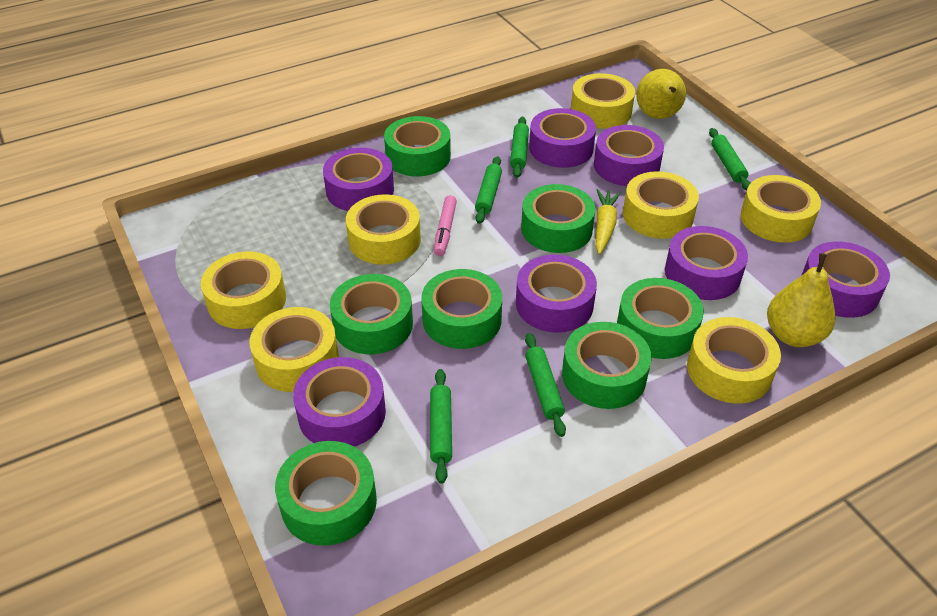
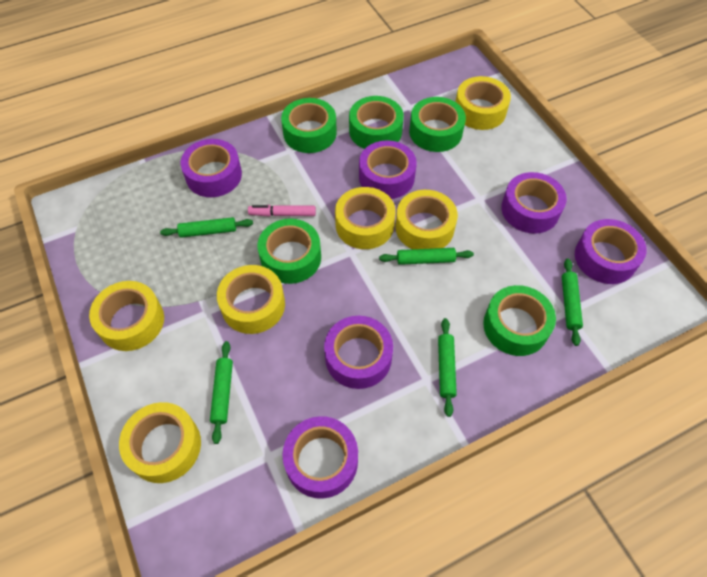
green tape: [275,441,377,546] [330,274,413,354] [384,116,451,177] [421,269,502,349] [521,184,595,253] [562,322,652,409] [617,278,704,359] = 7 -> [257,219,321,284] [281,98,337,153] [349,96,404,149] [409,97,466,152] [483,285,556,356] = 5
purple tape: [293,357,386,447] [323,148,394,211] [516,255,597,333] [529,108,596,168] [594,125,664,186] [665,226,748,300] [801,241,890,318] = 7 -> [180,139,242,197] [282,416,358,499] [324,316,393,389] [359,140,417,199] [501,172,567,234] [575,219,646,284] = 6
yellow carrot: [595,189,621,254] = 1 -> none = 0
yellow pear: [636,69,686,119] [767,253,835,347] = 2 -> none = 0
yellow tape: [201,251,286,329] [249,307,339,392] [346,194,421,265] [571,73,635,129] [623,171,699,239] [687,317,781,404] [741,175,821,243] = 7 -> [89,281,164,351] [119,402,201,483] [217,265,285,334] [335,187,396,249] [396,190,458,249] [455,76,511,130] = 6

